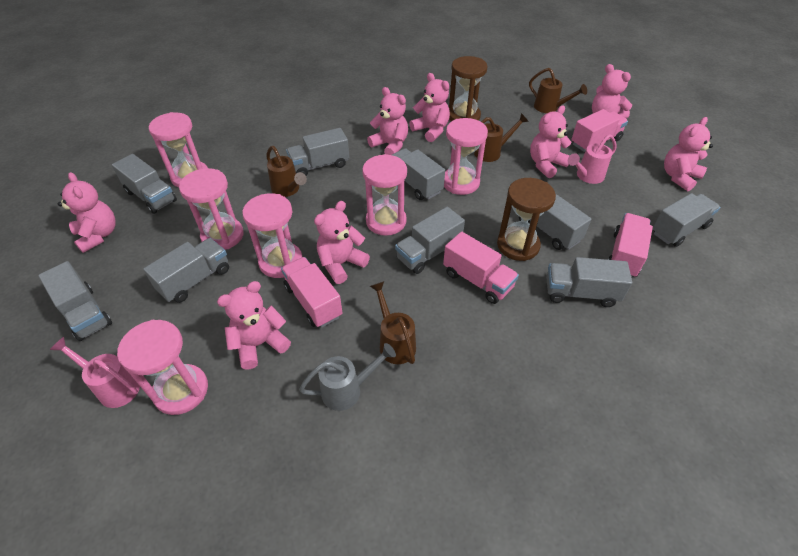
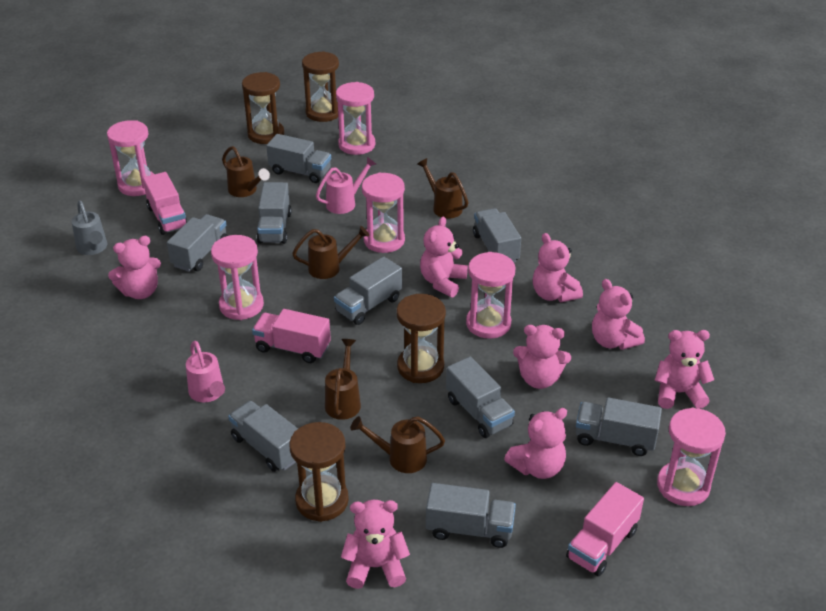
brown hourglass: [449,56,488,121] [497,178,556,261] = 2 -> [242,72,284,144] [289,422,349,522] [302,51,339,122] [396,294,446,383] = 4
brown watering can: [266,146,307,197] [370,281,416,364] [474,113,529,162] [529,68,587,113] = 4 -> [222,146,270,197] [292,226,369,279] [325,339,361,420] [351,416,445,473] [417,158,468,219] = 5
pink truck: [281,257,343,328] [443,232,519,304] [571,109,628,152] [608,213,653,277] = 4 -> [143,172,188,235] [252,309,331,363] [566,482,644,576] = 3

